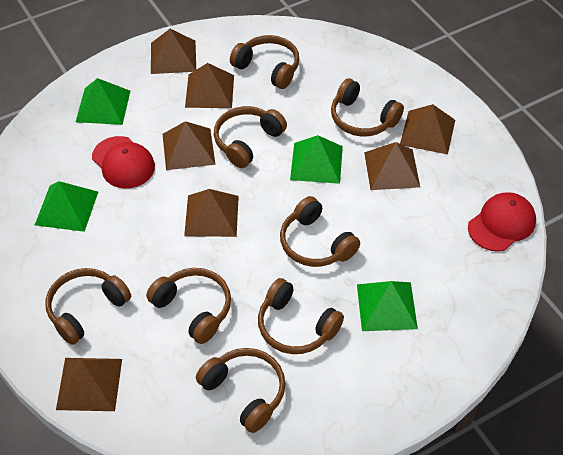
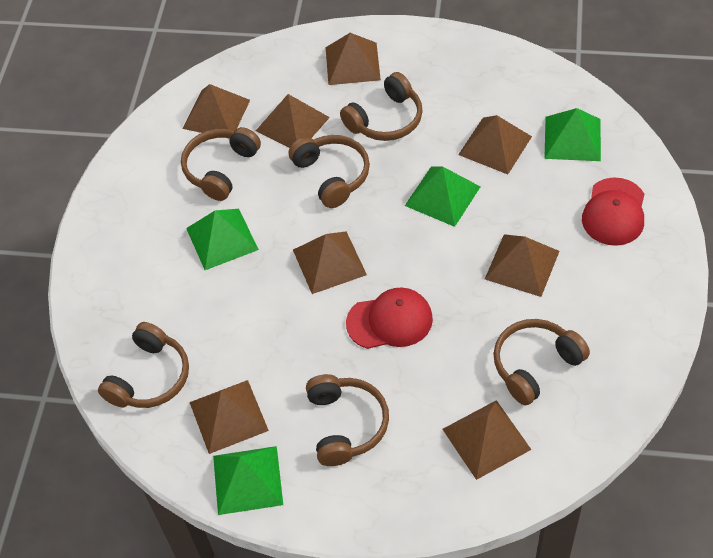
brown headphones: [46,268,131,345] [146,268,231,344] [196,348,286,433] [214,106,287,168] [230,35,299,89] [258,278,344,354] [280,196,360,267] [331,79,404,137] = 8 -> [98,322,189,408] [181,127,261,201] [289,135,370,208] [306,374,389,466] [340,72,423,141] [493,319,590,405] = 6
brown pyramid: [56,358,122,411] [151,29,196,74] [162,121,215,170] [184,189,239,237] [185,63,234,108] [364,142,420,190] [400,104,455,154] = 7 -> [182,84,250,139] [190,380,269,454] [256,94,330,148] [293,231,367,294] [326,33,381,85] [443,400,531,480] [458,115,532,175] [485,234,559,297] = 8

